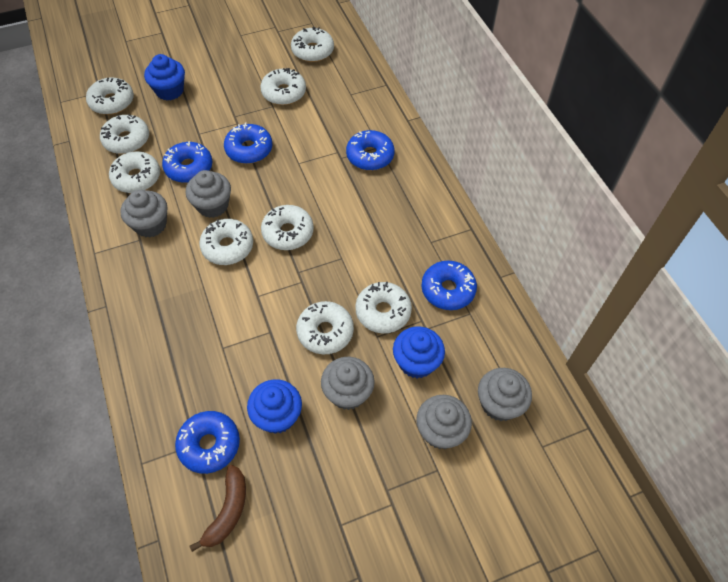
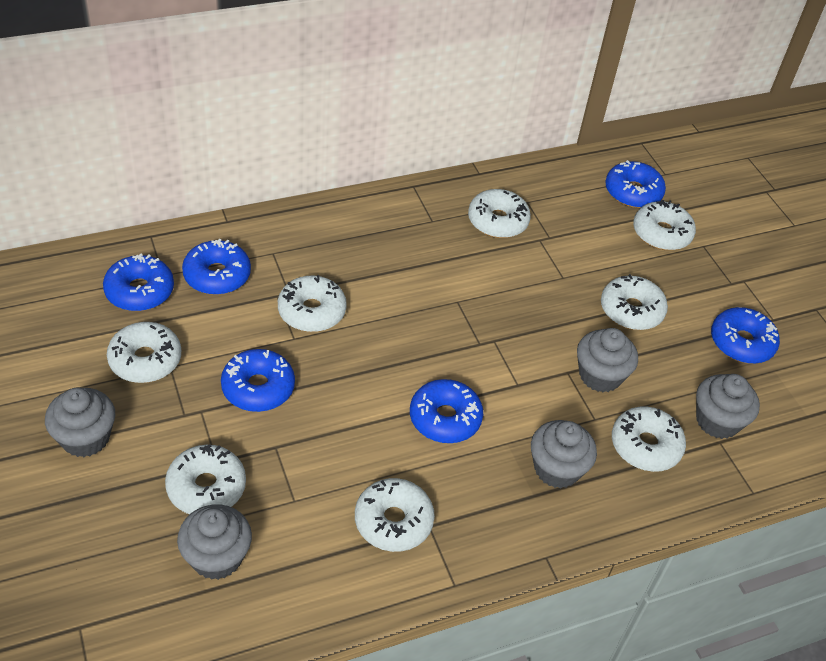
blue cupcake: [144,54,185,100] [247,379,302,434] [393,326,445,378] = 3 -> none = 0
blue donut: [162,141,212,183] [175,411,240,474] [224,123,272,164] [346,130,394,170] [421,261,477,310] = 5 -> [103,254,174,311] [182,239,251,295] [221,349,295,412] [410,379,483,443] [605,160,666,208] [711,307,780,364] = 6
brown banana: [190,465,246,552] = 1 -> none = 0
white donut: [86,77,134,115] [100,114,149,154] [109,151,160,193] [199,219,253,265] [260,68,306,105] [261,205,314,250] [291,27,334,62] [296,301,354,354] [355,282,412,333] = 9 -> [107,322,181,383] [165,444,246,514] [278,275,347,332] [355,478,435,552] [468,189,531,238] [601,274,668,330] [612,406,686,472] [633,200,696,250] = 8

